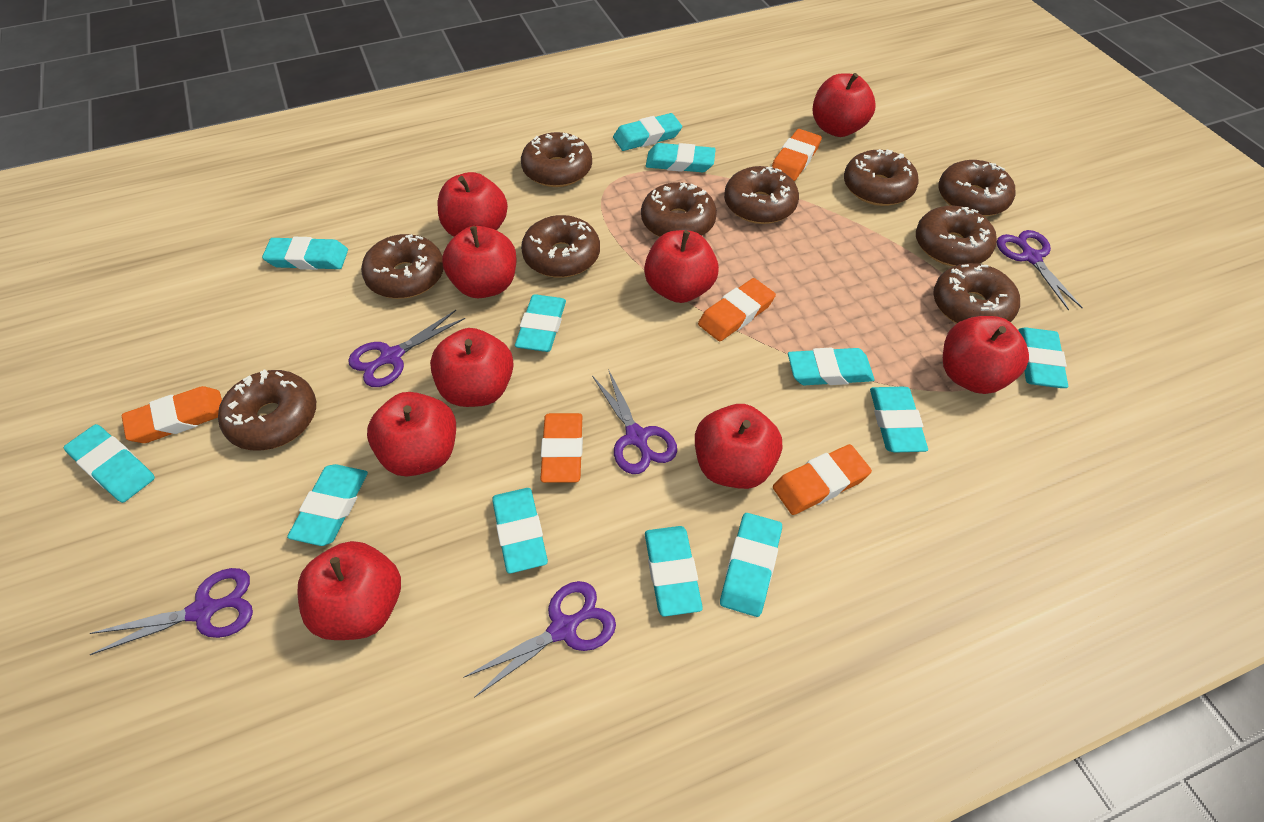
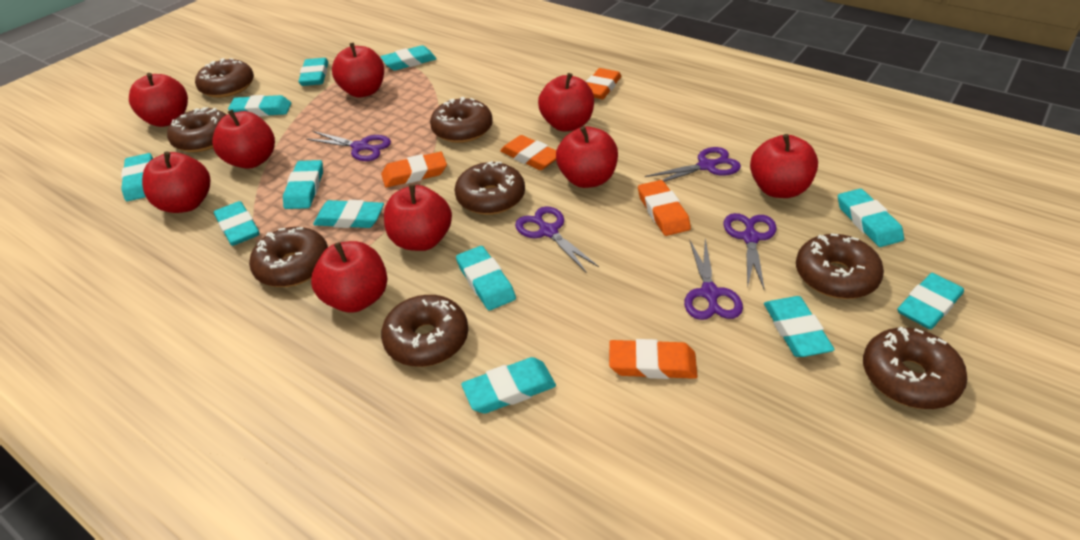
brown donut: [218,370,316,451] [361,234,444,299] [521,132,592,187] [521,215,600,278] [641,182,717,237] [724,166,799,224] [844,149,919,206] [916,206,997,266] [933,263,1020,324] [938,160,1016,217] = 10 -> [167,107,226,152] [195,58,254,98] [249,227,328,287] [381,295,468,367] [430,97,493,143] [455,161,525,215] [796,233,884,299] [863,327,967,409] = 8

